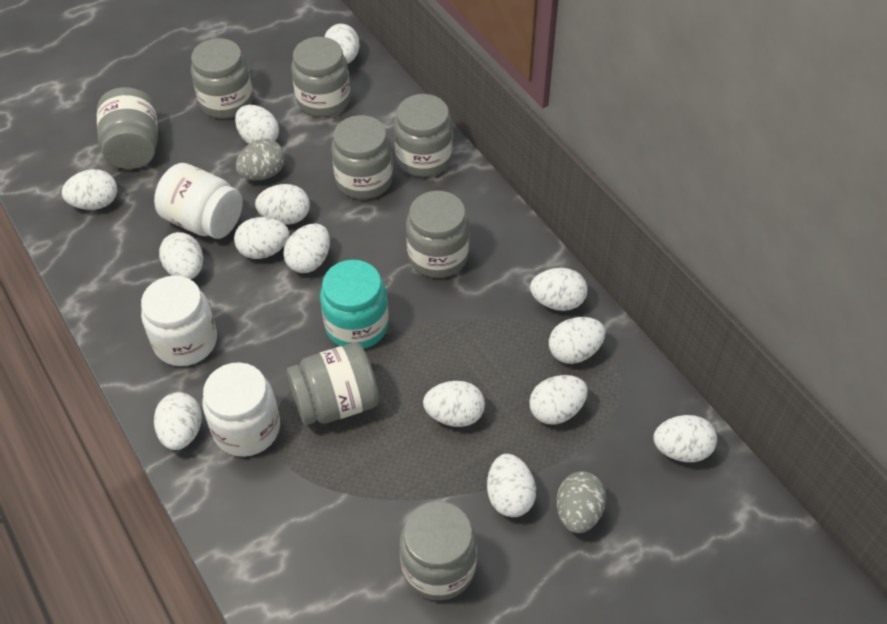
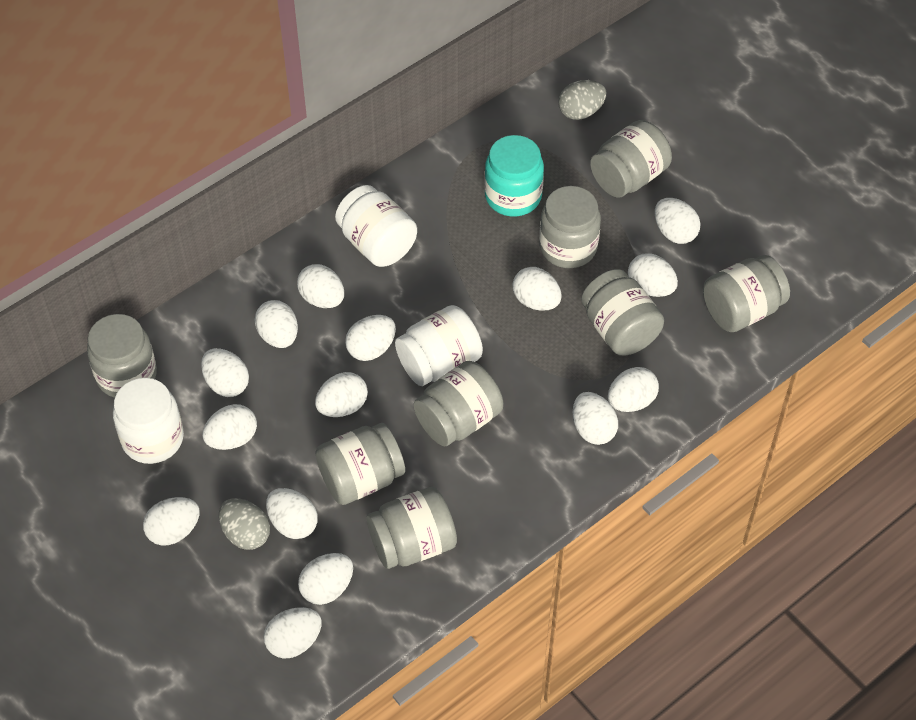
white egg: [62,169,117,210] [154,392,202,450] [159,232,203,279] [234,217,290,259] [235,105,279,144] [255,184,310,225] [283,223,330,273] [324,24,360,64] [423,381,485,427] [487,454,536,517] [529,375,588,424] [530,268,587,311] [549,317,605,364] [653,415,717,462] = 14 -> [143,497,200,546] [201,348,249,397] [202,404,257,450] [255,300,298,348] [264,607,322,659] [266,488,318,539] [297,264,344,308] [298,553,353,605] [315,372,368,417] [345,315,396,361] [512,267,562,311] [573,392,618,445] [608,367,659,412] [628,253,678,297] [655,198,700,244] = 15

